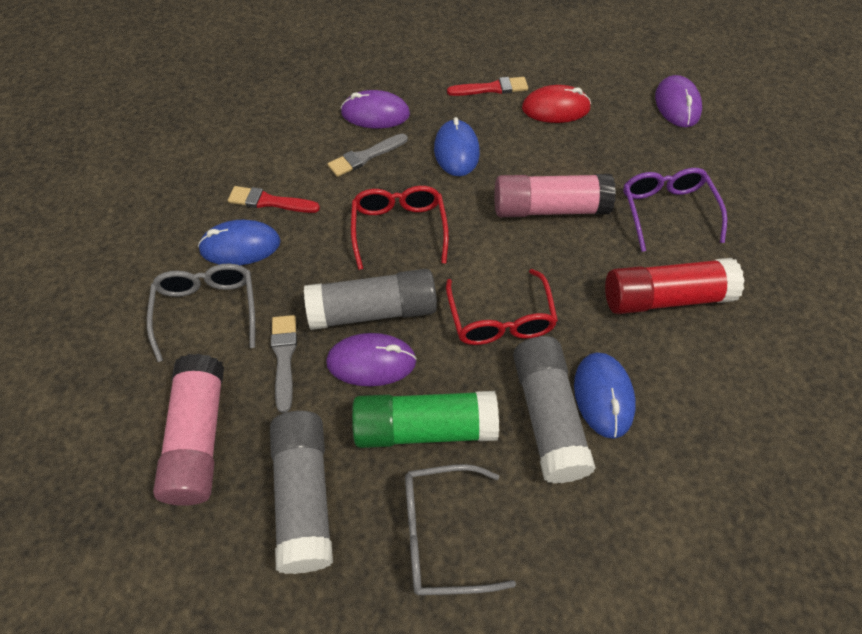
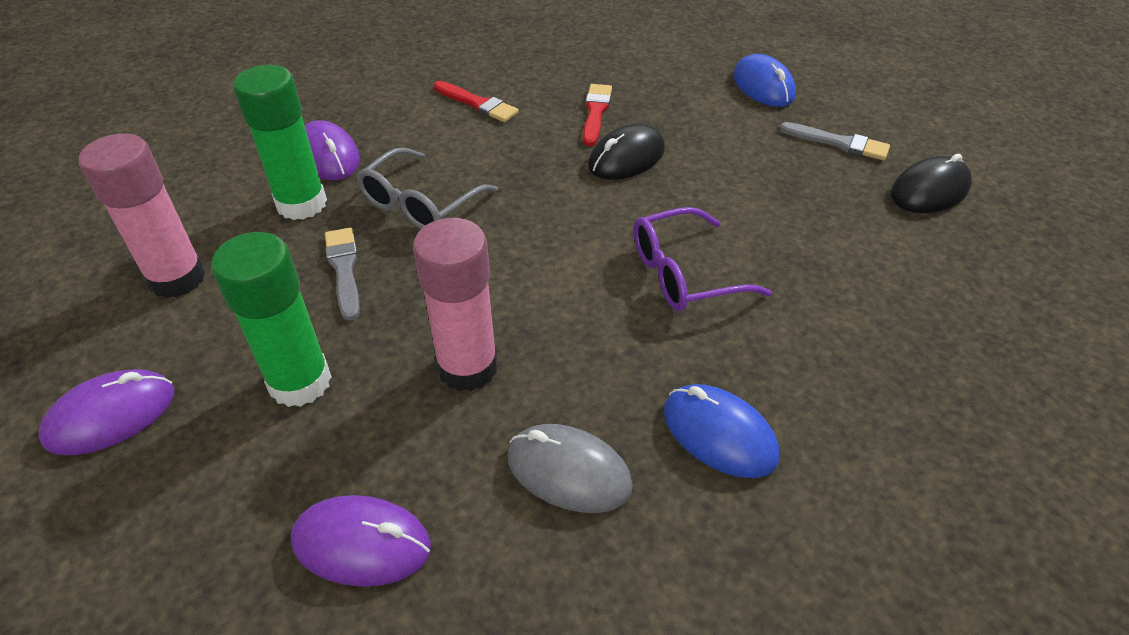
black mouse: none = 0 -> [588,124,665,180] [891,154,972,213] = 2
blue mouse: [198,220,281,265] [434,117,480,176] [574,352,636,439] = 3 -> [663,384,779,478] [733,54,796,107] = 2
green glue stick: [352,391,499,448] = 1 -> [211,232,331,407] [233,65,327,220] = 2
grey glasses: [147,264,255,362] [405,464,516,595] = 2 -> [356,147,498,229] = 1
grey glue stick: [270,411,333,574] [304,269,437,330] [513,336,596,484] = 3 -> none = 0
grey mouse: none = 0 -> [507,424,633,513] = 1
red glasses: [351,186,449,270] [446,269,558,345] = 2 -> none = 0
red glue stick: [605,258,745,314] = 1 -> none = 0
red mouse: [522,85,591,123] = 1 -> none = 0

